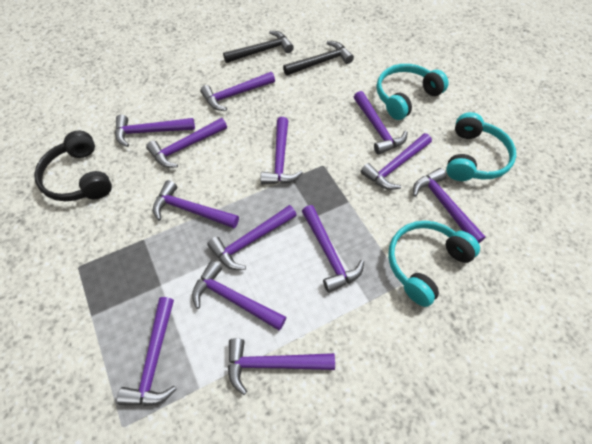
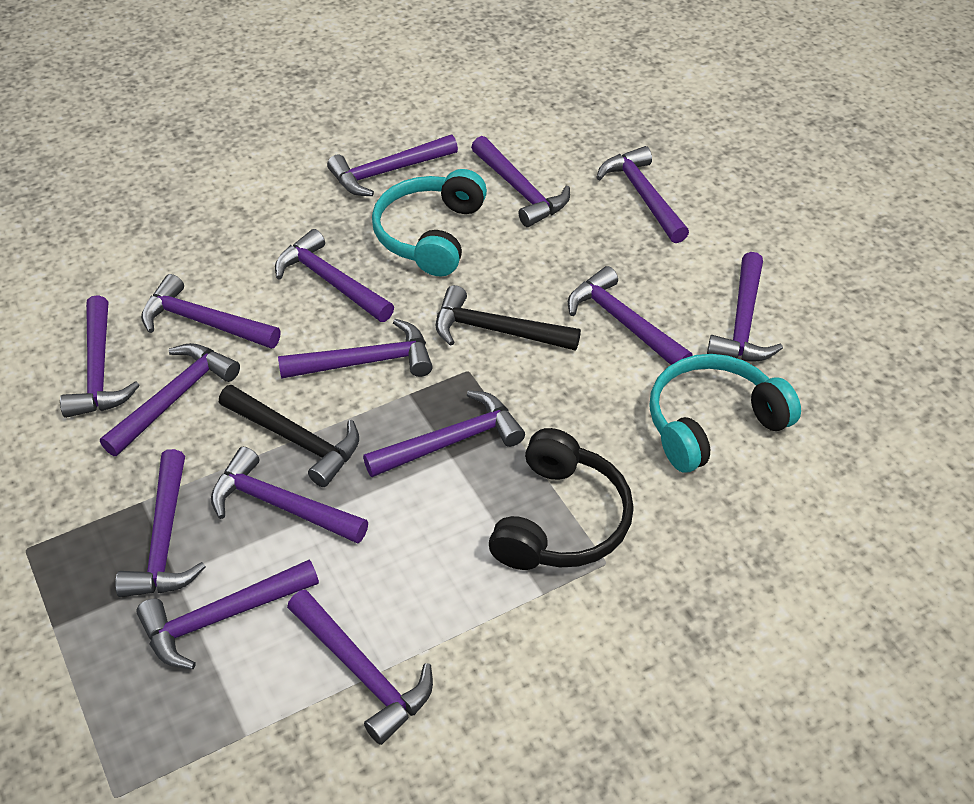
purple hammer: [115,115,195,147] [117,297,176,406] [146,118,227,168] [153,180,239,228] [192,261,286,331] [200,72,275,111] [207,205,297,270] [228,338,335,395] [260,117,303,184] [302,205,364,293] [354,91,408,155] [361,133,432,190] [413,168,486,243] = 13 -> [60,295,140,418] [100,343,240,456] [115,449,206,597] [136,560,319,669] [141,274,280,349] [211,447,368,544] [275,229,394,322] [278,319,432,379] [287,589,433,745] [327,135,458,196] [363,390,525,477] [471,136,570,227] [568,266,693,365] [596,146,689,243] [707,252,783,361] = 15
turquoise headphones: [376,64,449,120] [388,221,480,307] [446,112,516,181] = 3 -> [372,169,487,277] [649,354,801,473] = 2

